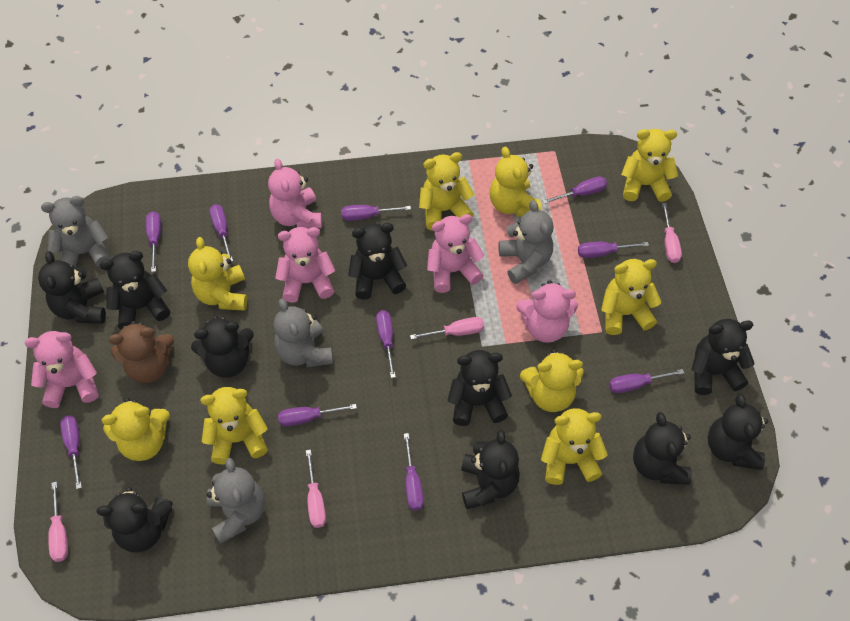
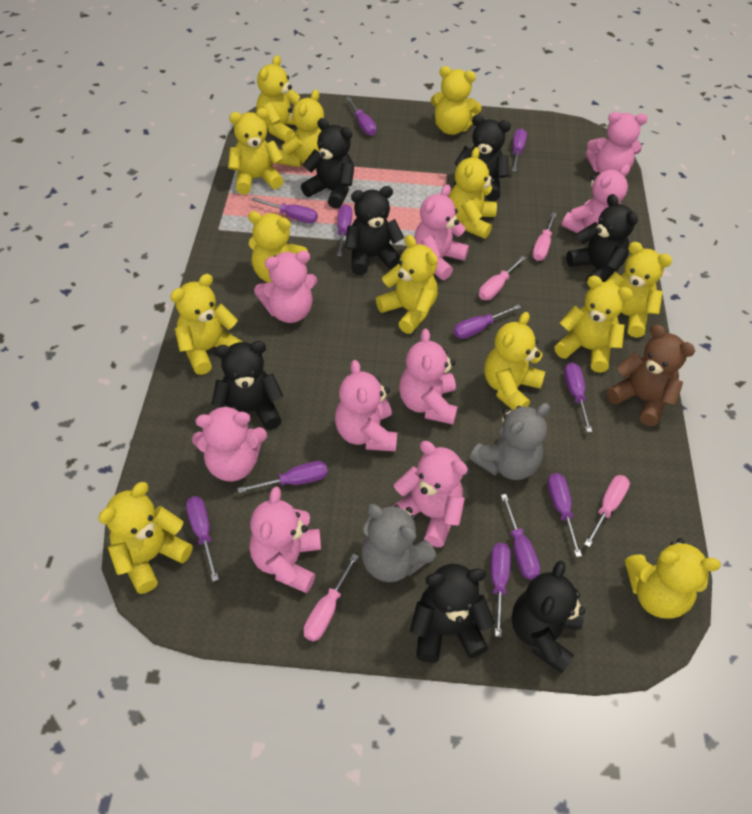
black teddy bear: [38,251,106,323] [96,487,173,553] [99,251,170,330] [191,316,254,378] [348,223,408,300] [447,350,512,426] [461,430,520,509] [633,412,692,485] [691,319,755,395] [708,394,768,470] = 10 -> [212,341,283,430] [301,118,354,209] [345,186,404,275] [410,564,495,663] [453,114,511,201] [512,560,585,673] [566,194,638,282] = 7
grey teddy bear: [41,196,111,267] [207,458,265,544] [273,299,333,368] [499,200,554,284] = 4 -> [361,504,436,582] [469,403,550,480] = 2
pink teddy bear: [25,331,99,408] [268,158,322,229] [275,227,335,303] [427,214,485,293] [516,280,578,343] = 5 -> [192,405,267,482] [249,487,321,593] [254,251,317,323] [335,360,397,452] [393,441,468,547] [399,329,458,425] [414,185,469,280] [562,164,630,233] [586,112,648,173] = 9
purple screwdriver: [60,415,82,489] [146,211,161,272] [210,204,233,262] [278,404,357,426] [341,205,411,221] [376,310,396,378] [404,433,424,511] [543,176,607,204] [578,242,649,258] [609,369,684,393] = 10 -> [186,496,219,582] [237,461,328,493] [252,197,318,223] [337,204,352,256] [346,97,377,136] [453,304,521,339] [491,543,511,637] [501,494,540,579] [512,129,527,171] [547,473,582,557] [564,363,592,432] = 11
yellow teddy bear: [101,398,170,461] [188,237,247,311] [200,387,268,465] [419,152,474,231] [490,147,541,217] [520,349,583,412] [541,408,608,485] [601,259,662,335] [621,129,678,202] = 9 -> [98,482,193,594] [170,274,242,375] [228,108,284,194] [248,211,308,283] [256,55,300,142] [278,90,324,167] [376,235,438,334] [431,66,482,135] [449,147,497,239] [484,312,545,410] [555,276,633,373] [605,242,672,338] [625,538,721,618] = 13

